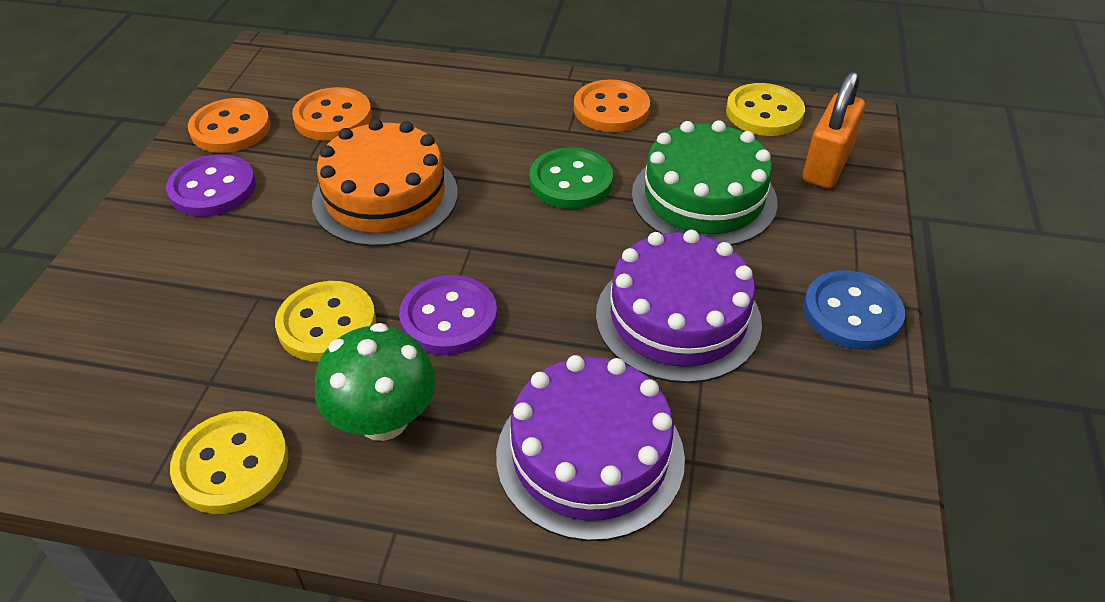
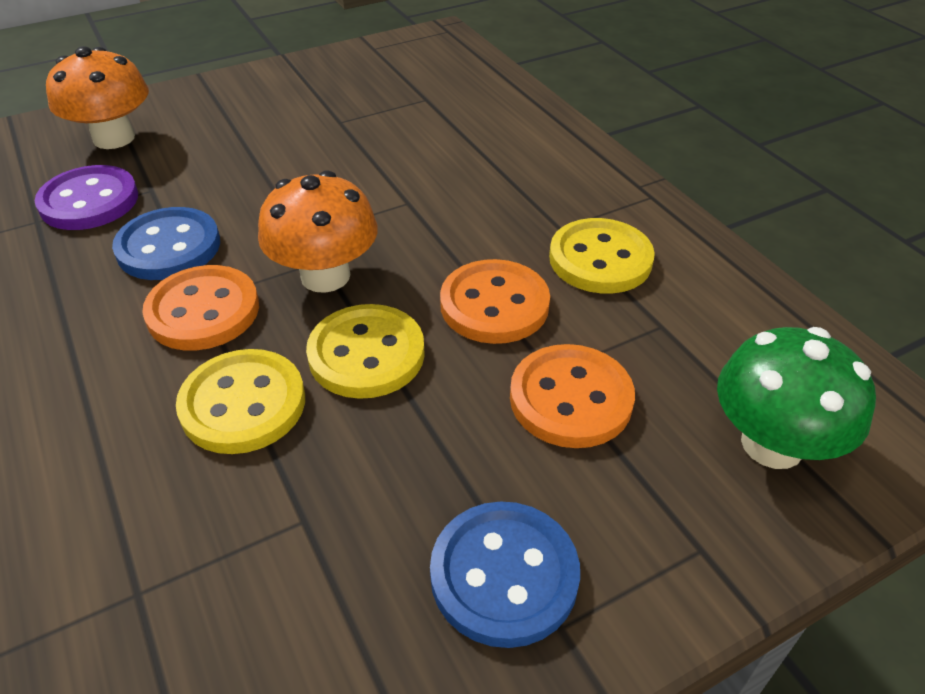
blue button: [803,270,905,350] = 1 -> [112,207,220,280] [430,501,580,648] = 2
green button: [530,148,613,209] = 1 -> none = 0
green cake: [632,120,778,246] = 1 -> none = 0
orange cake: [312,119,458,247] = 1 -> none = 0
orange mushroom: none = 0 -> [46,46,149,149] [258,171,378,293] = 2
orange padlock: [803,71,865,188] = 1 -> none = 0
purple button: [166,154,256,217] [399,275,497,355] = 2 -> [34,165,138,230] = 1
purple cake: [496,355,685,541] [596,230,762,383] = 2 -> none = 0

